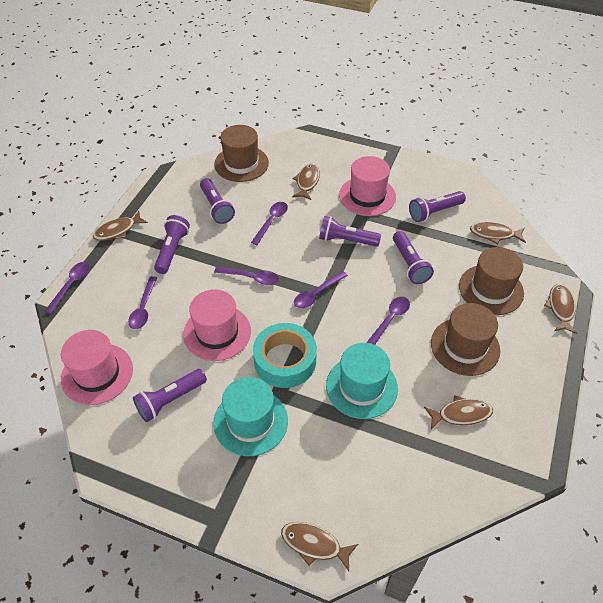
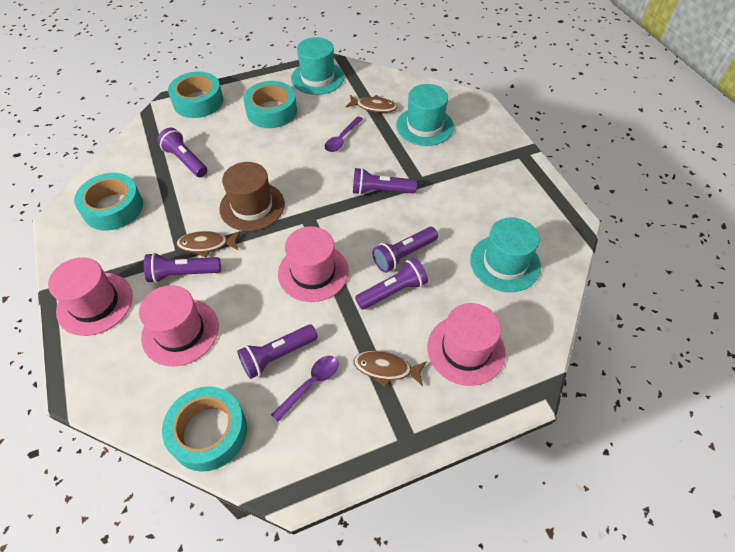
brown fish: [93,211,148,241] [281,522,358,571] [292,164,320,200] [424,395,493,429] [470,222,526,244] [544,284,578,334] = 6 -> [176,231,240,258] [345,95,398,113] [353,351,427,387] = 3
brown hat: [214,125,269,182] [431,303,500,376] [459,247,524,315] = 3 -> [219,162,285,231] = 1
pink hat: [61,330,133,405] [183,289,251,361] [339,156,396,216] = 3 -> [48,257,133,336] [139,285,219,366] [278,226,349,302] [427,303,505,386] = 4
purple spoon: [45,262,90,314] [128,276,157,329] [214,267,279,285] [251,202,288,245] [294,271,348,308] [366,297,410,345] = 6 -> [271,356,339,421] [325,116,363,152] = 2
turquoise hat: [213,377,288,456] [326,343,398,419] = 2 -> [291,37,344,95] [396,84,454,146] [470,217,541,292] = 3
turquoise tape: [253,323,317,388] = 1 -> [74,173,143,231] [162,386,247,472] [168,71,223,118] [243,81,297,128] = 4

